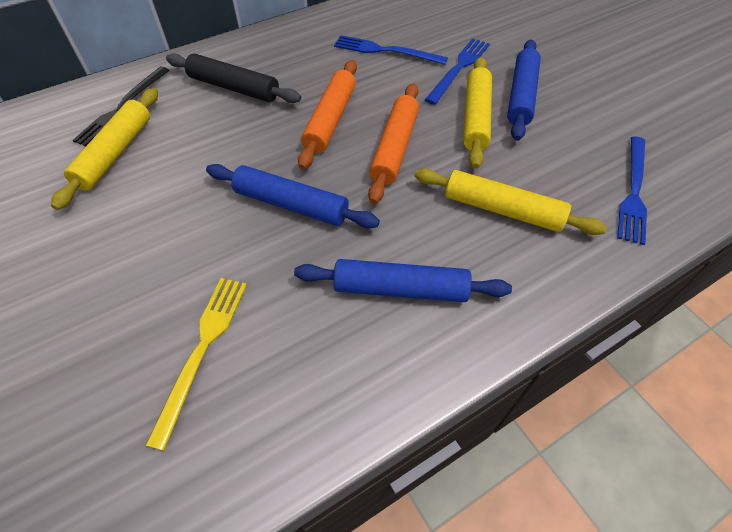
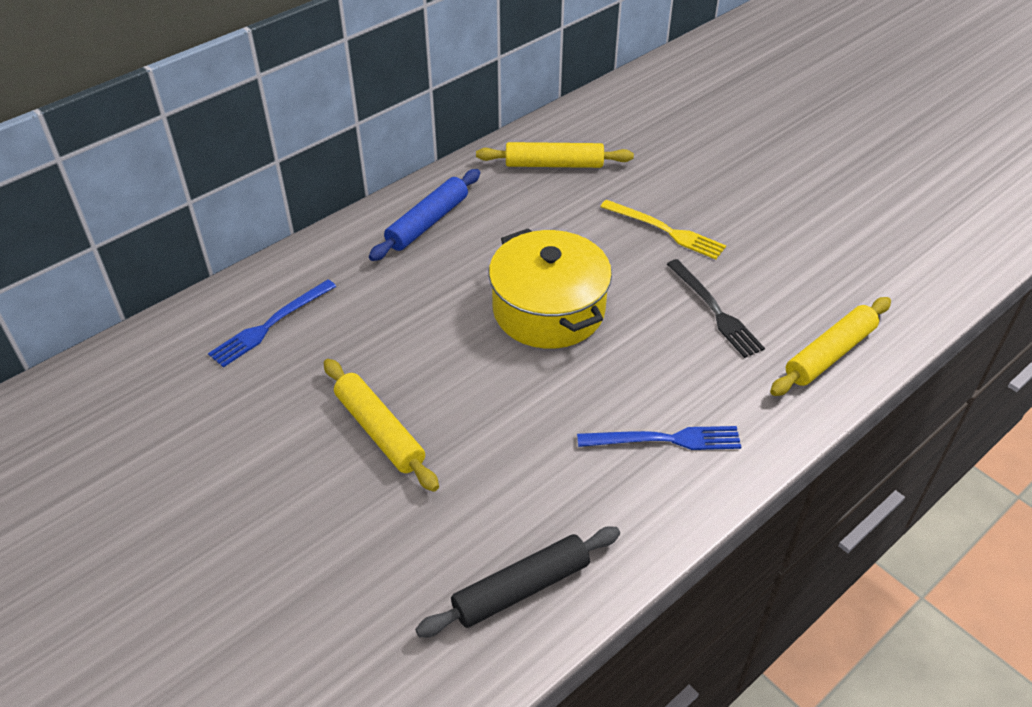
blue fork: [334,35,448,65] [425,38,490,105] [617,136,647,245] = 3 -> [208,280,336,367] [577,426,741,450] = 2
blue rolling pin: [206,164,380,229] [294,259,512,302] [507,39,541,141] = 3 -> [369,169,480,261] = 1
orange rolling pin: [298,60,357,170] [368,83,419,204] = 2 -> none = 0
yellow pot: none = 0 -> [489,228,612,349] = 1

